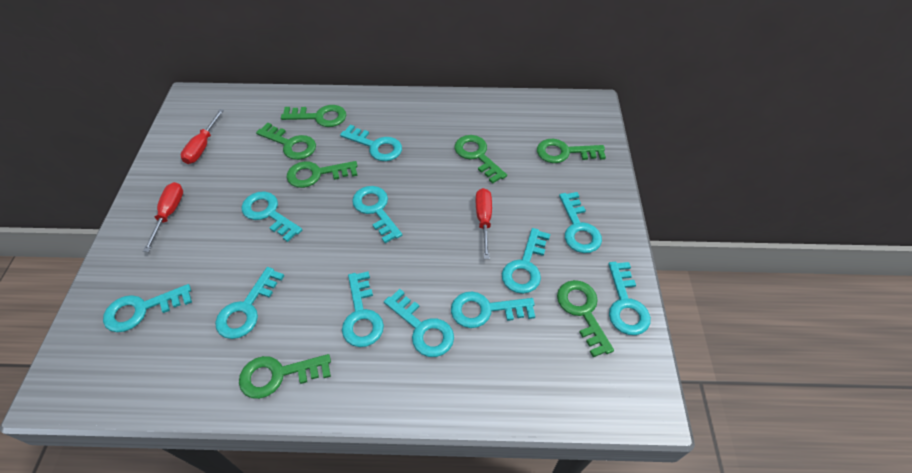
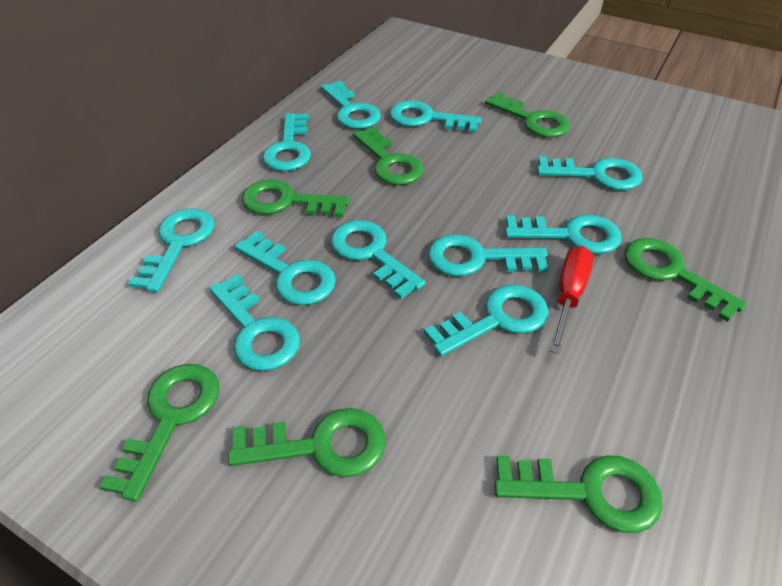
red screwdriver: [143,182,183,252] [181,109,224,164] [476,188,492,259] = 3 -> [550,246,594,354] = 1

